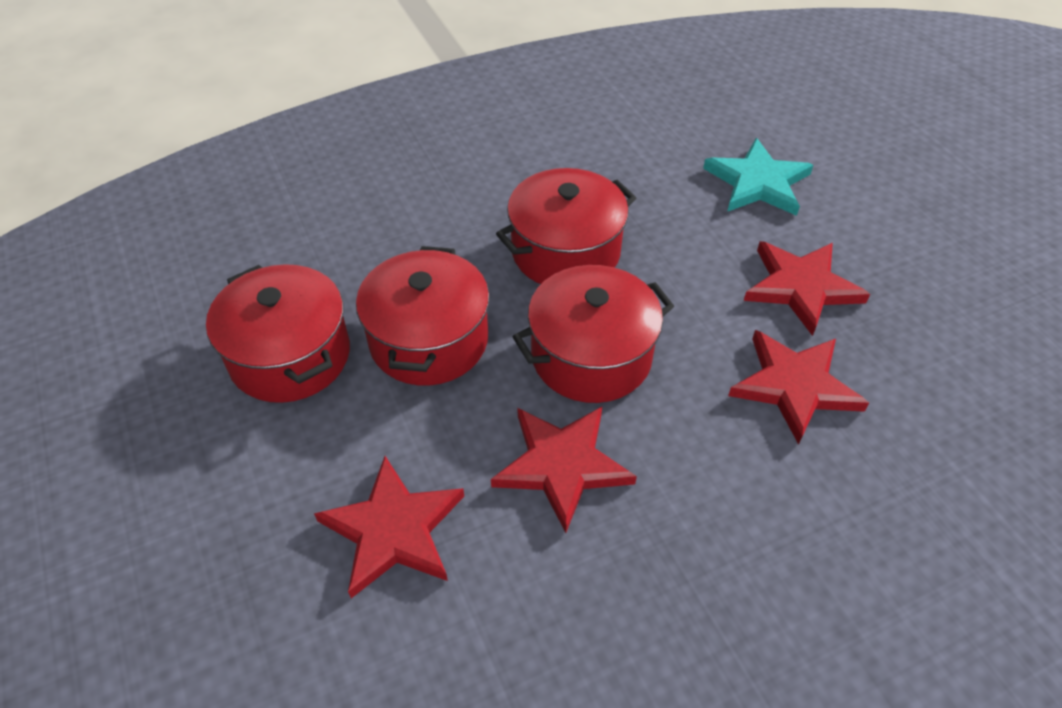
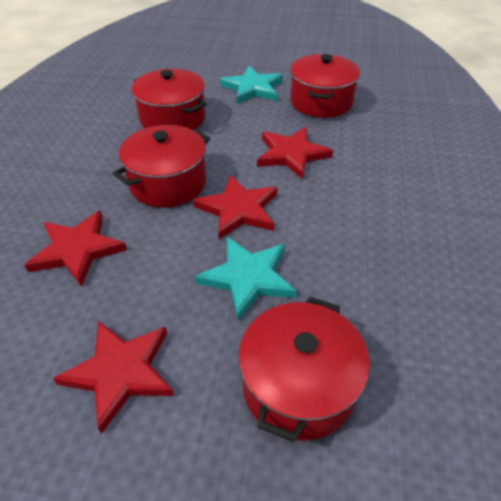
turquoise star: [703,138,813,216] = 1 -> [195,237,297,321] [220,66,283,104] = 2

